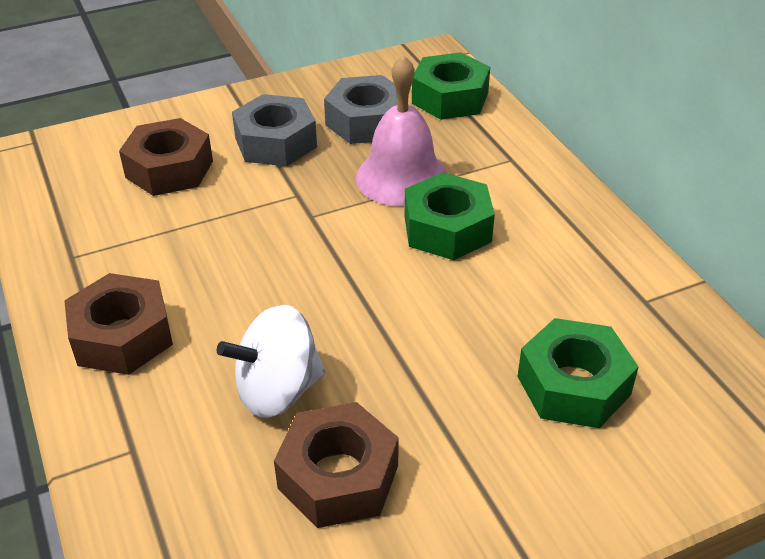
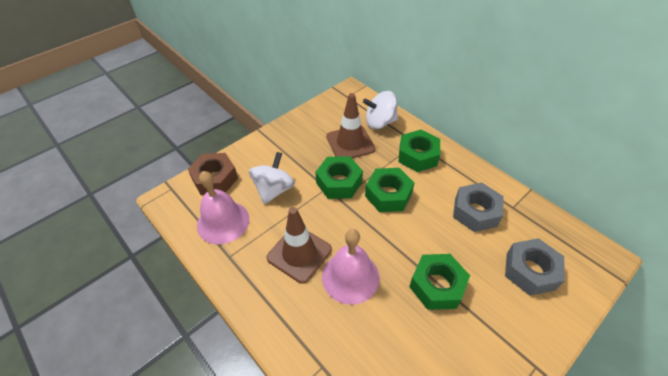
brown nut: [64,273,173,375] [119,118,213,196] [274,402,399,528] = 3 -> [188,153,238,195] = 1
brown traffic cone: none = 0 -> [267,207,332,284] [326,93,375,158] = 2
green nut: [404,172,495,260] [412,52,490,120] [517,318,639,428] = 3 -> [315,156,363,199] [365,168,414,212] [398,130,440,172] [409,254,470,310] = 4
pink bell: [356,55,448,207] = 1 -> [197,171,249,244] [322,229,379,305] = 2
white spinning top: [217,305,326,418] = 1 -> [249,152,295,204] [363,91,398,129] = 2

